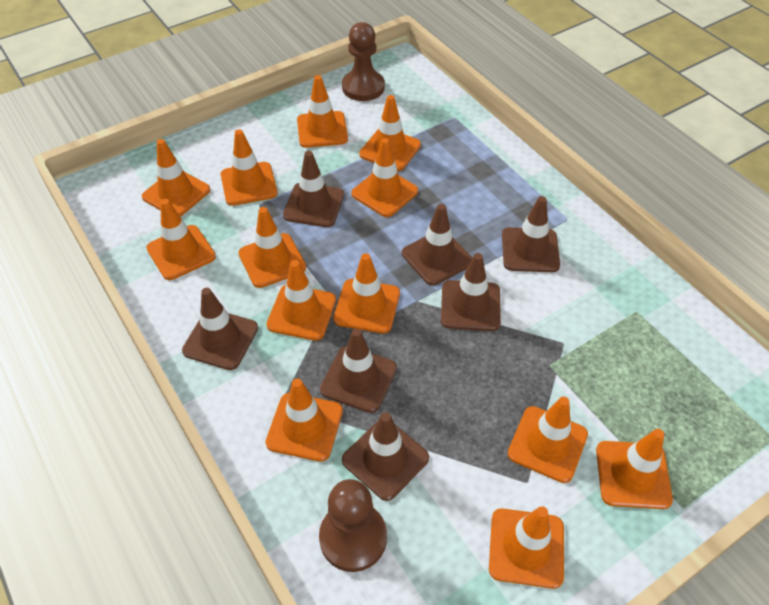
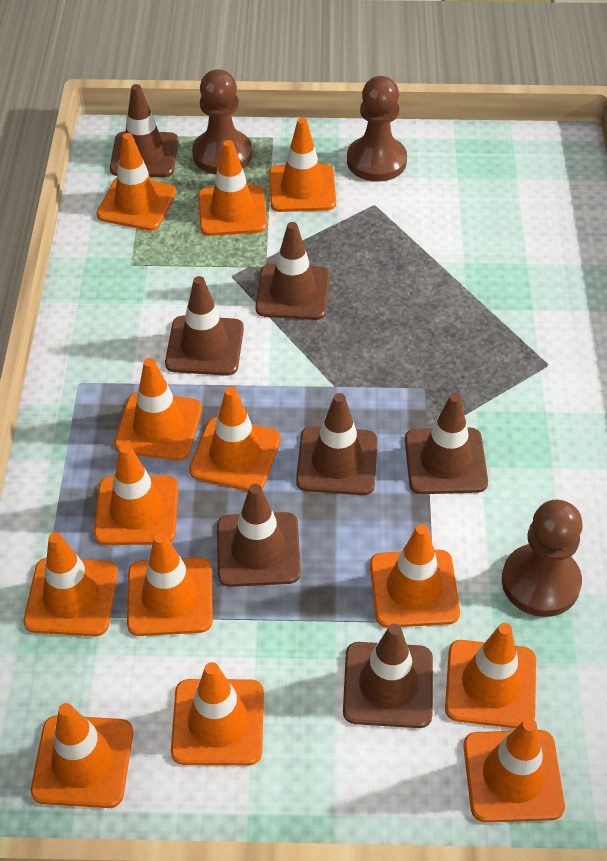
brown pawn: [319,479,387,572] [342,22,385,101] = 2 -> [192,69,252,174] [347,76,407,181] [502,500,583,617] = 3

